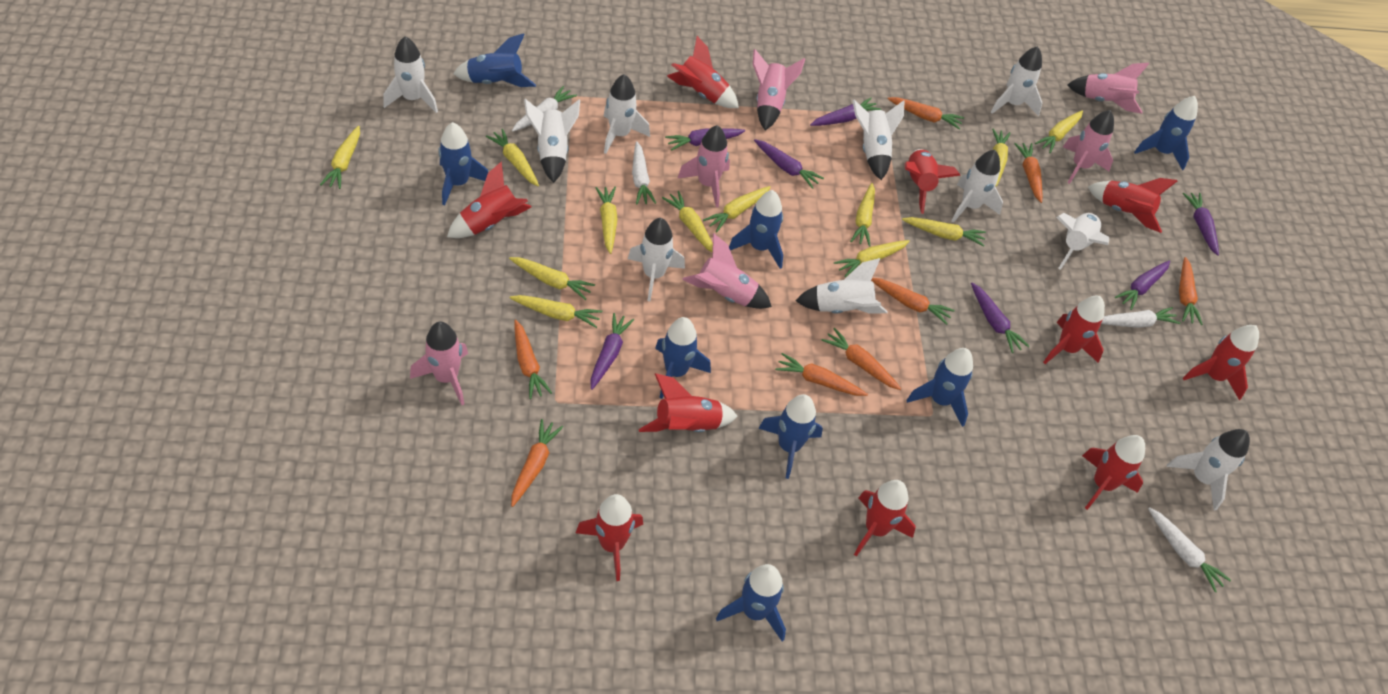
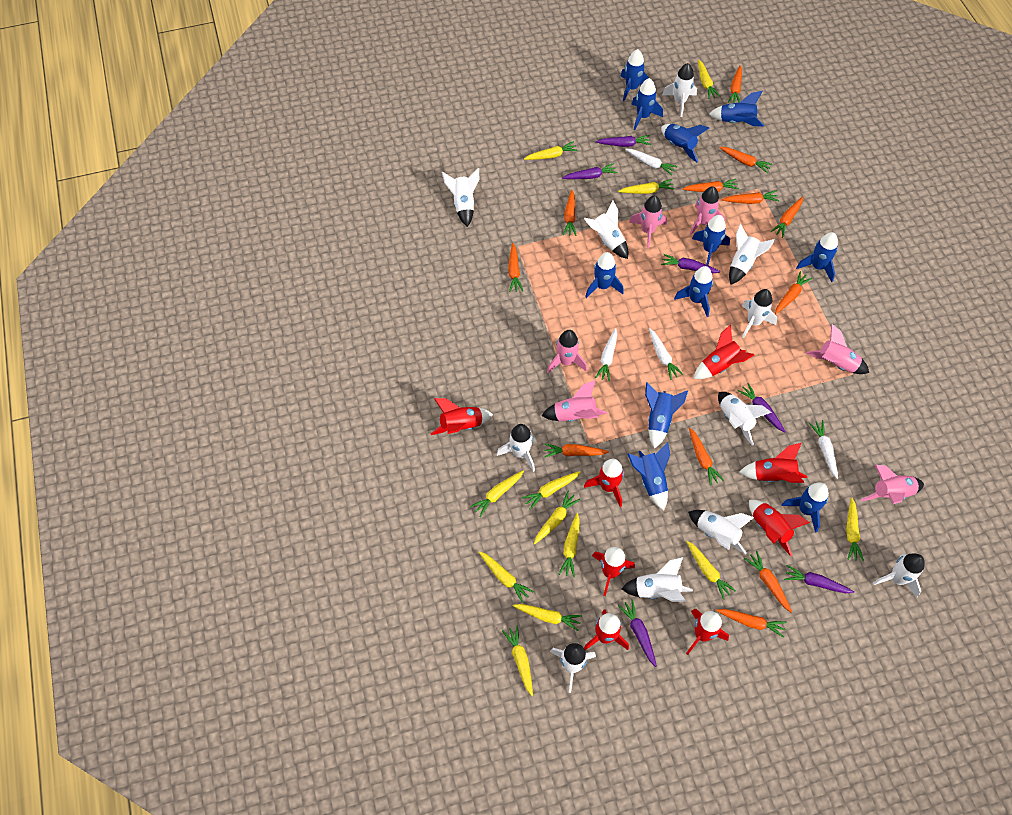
blue rocket: [438,122,488,206] [453,33,536,87] [655,317,711,399] [716,564,786,641] [729,190,783,269] [758,394,823,479] [906,348,973,427] [1134,96,1198,170] = 8 -> [585,252,624,298] [620,49,649,101] [628,442,670,510] [632,78,663,130] [645,382,688,449] [661,124,709,163] [674,266,713,317] [692,215,730,265] [709,91,764,127] [781,482,829,533] [796,232,838,282] = 11
orange carrot: [511,419,563,507] [514,319,552,399] [775,353,868,396] [821,328,901,390] [871,278,955,325] [887,97,964,130] [1014,143,1042,203] [1179,257,1203,325] = 8 -> [508,243,523,292] [544,443,609,457] [563,190,577,236] [682,179,739,192] [689,428,724,486] [716,609,787,638] [719,147,773,173] [722,191,779,204] [728,65,742,103] [744,551,792,612] [771,197,803,238] [775,271,812,314] = 12
purple carrot: [590,313,634,390] [665,128,745,151] [754,139,824,189] [810,98,881,126] [971,283,1029,353] [1115,260,1170,310] [1183,193,1219,256] = 7 -> [562,163,618,179] [596,135,651,147] [618,599,657,667] [661,254,720,273] [737,383,786,433] [784,565,854,593] = 6
red rocket: [447,162,531,238] [576,494,643,581] [639,373,738,432] [667,36,739,108] [854,480,915,557] [905,149,960,214] [1043,296,1105,364] [1082,435,1145,510] [1088,178,1177,233] [1183,325,1259,400] = 10 -> [430,398,493,435] [584,459,624,507] [584,610,629,650] [592,547,635,596] [686,609,729,655] [693,325,754,379] [740,443,807,483] [749,500,810,556] = 8
white rocket: [383,36,438,113] [524,99,580,183] [603,74,650,154] [628,218,685,301] [795,258,887,314] [852,99,905,180] [952,150,1003,223] [991,46,1042,116] [1056,213,1109,270] [1166,429,1250,510] = 10 -> [442,168,479,227] [497,424,535,472] [550,643,596,693] [584,201,628,259] [621,557,693,602] [662,63,697,117] [688,510,755,554] [718,392,772,446] [729,224,775,285] [742,289,777,338] [873,553,925,598] = 11

